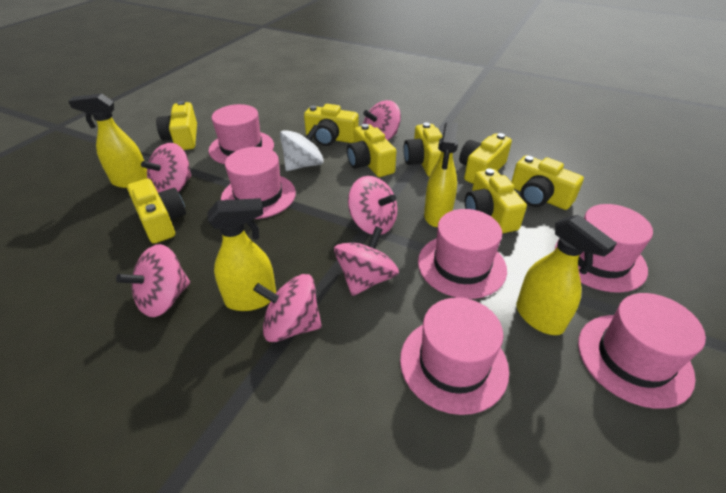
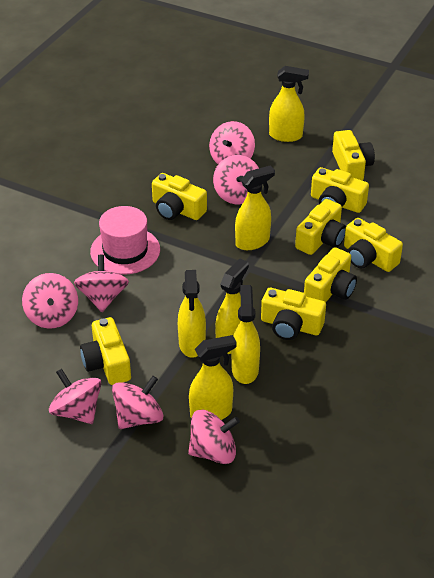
pink hat: [209,104,274,164] [221,147,296,219] [400,297,509,415] [418,209,507,299] [555,204,653,293] [578,293,706,409] = 6 -> [90,206,160,275] = 1
pink spinning top: [116,244,190,317] [141,143,191,193] [253,274,322,342] [334,226,399,296] [348,176,397,235] [363,100,401,141] = 6 -> [22,273,78,329] [49,369,102,424] [74,255,129,312] [112,376,163,429] [188,410,240,464] [209,121,255,164] [213,155,259,204] = 7
white spinning top: [280,125,324,171] = 1 -> none = 0
yellow spray bottle: [68,93,147,188] [208,198,276,311] [424,122,458,227] [516,215,617,335] = 4 -> [178,270,206,358] [189,335,236,420] [215,259,249,354] [231,285,260,384] [235,166,275,250] [269,66,309,142] = 6

